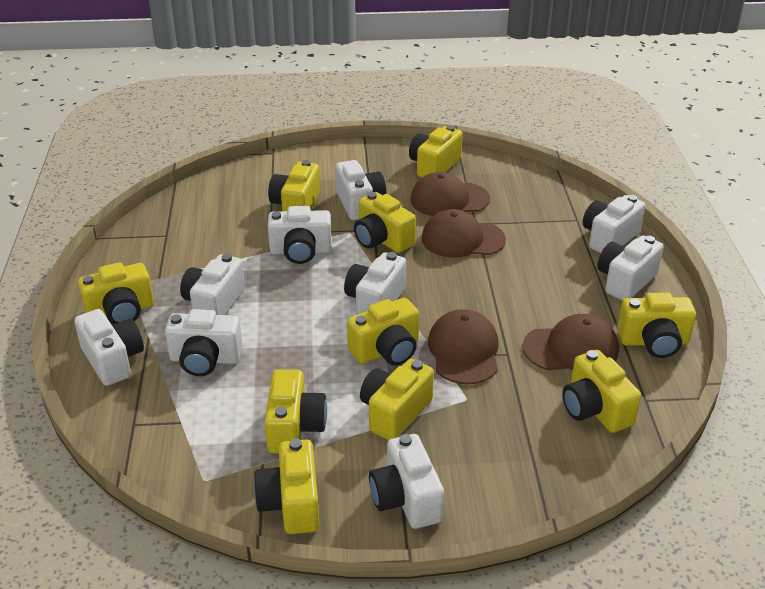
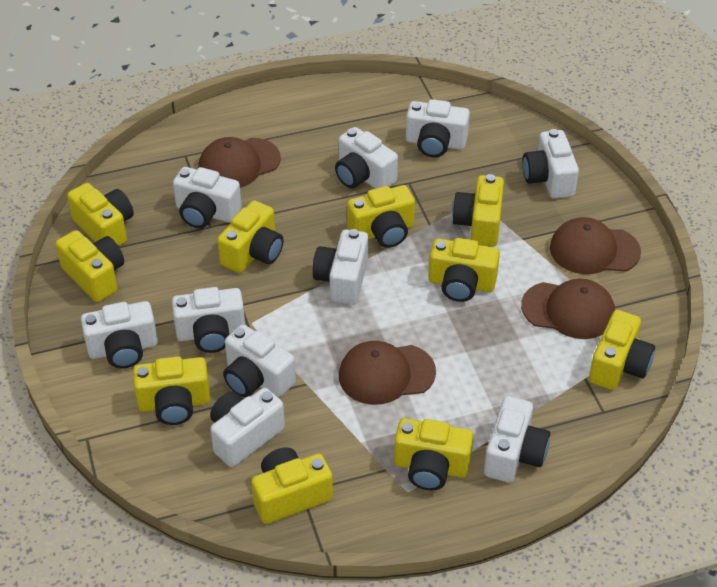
white camera: [74,309,144,386] [165,309,242,376] [180,253,245,315] [268,206,332,264] [335,160,386,220] [344,252,406,315] [369,434,444,529] [583,195,645,253] [597,235,664,301] = 9 -> [81,301,158,368] [172,287,245,353] [173,167,242,228] [210,388,285,467] [223,324,296,398] [312,229,368,305] [335,127,398,189] [406,99,470,157] [484,396,550,483] [522,129,579,199] = 10

